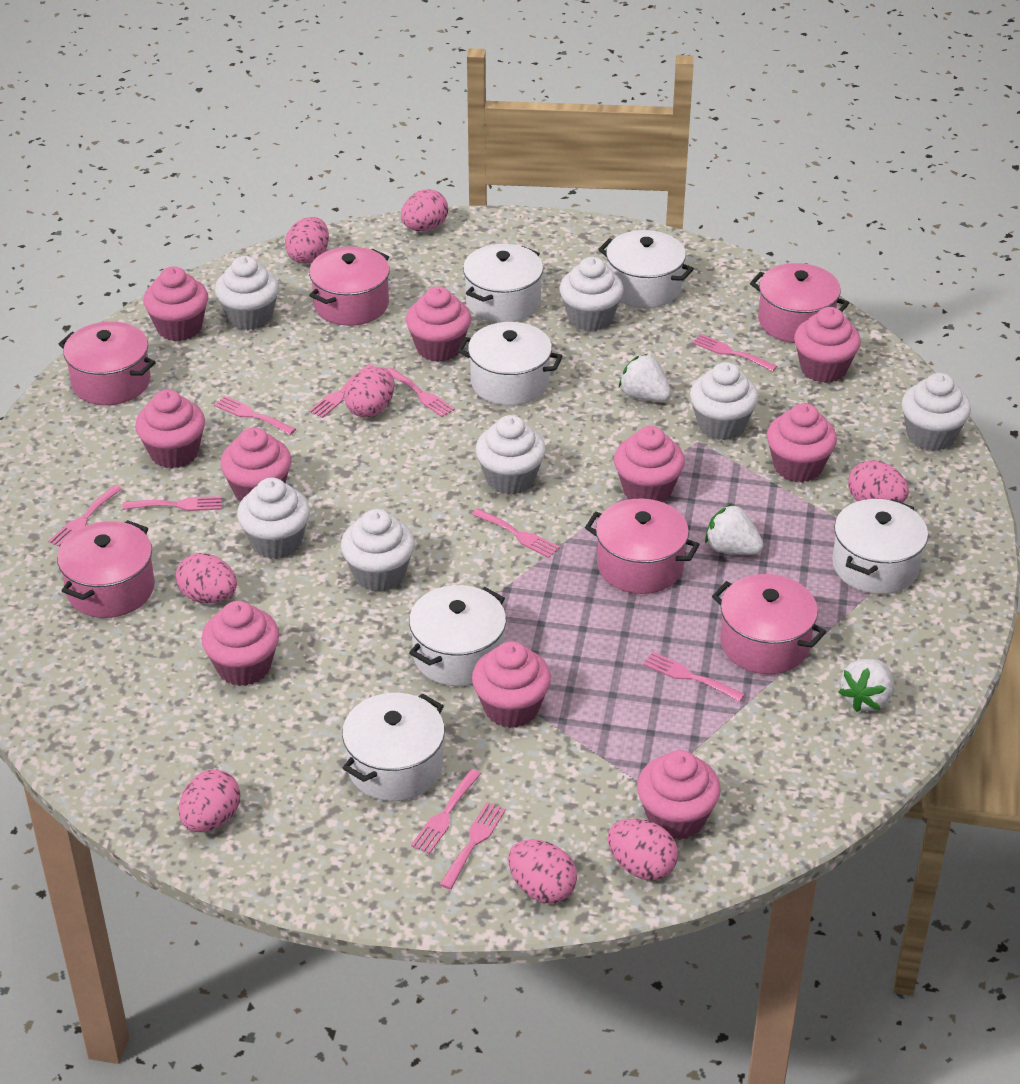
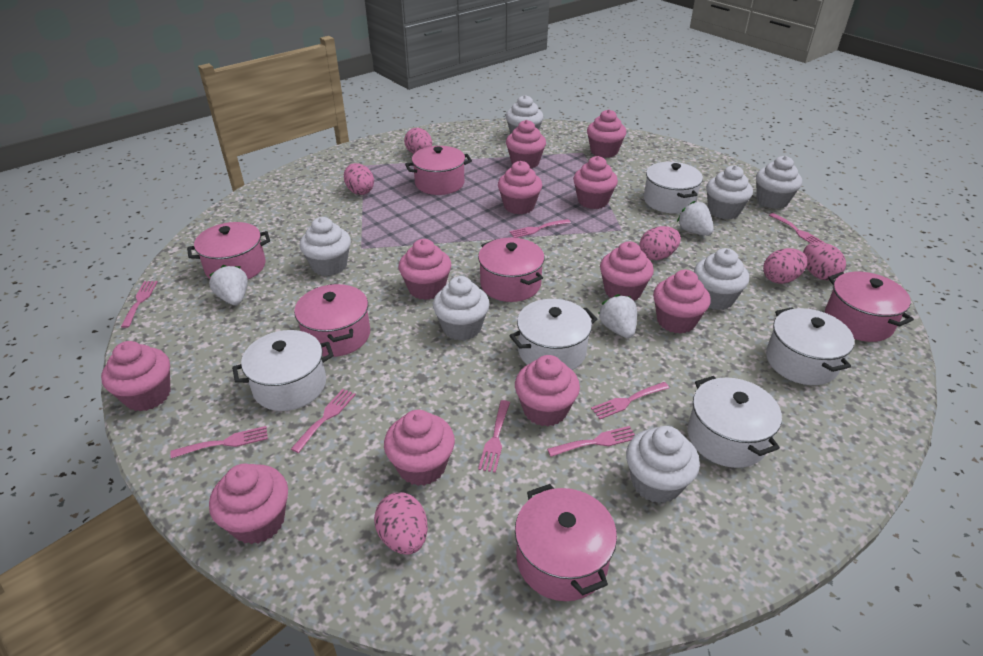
pink cupcake: [135,390,205,468] [143,266,208,341] [201,601,279,686] [220,427,291,502] [406,286,471,362] [472,641,551,728] [614,426,685,502] [637,750,721,840] [767,403,837,482] [794,307,861,383] = 10 -> [101,341,171,411] [209,464,288,544] [384,410,455,486] [399,239,451,300] [498,161,542,214] [506,120,546,169] [515,355,580,427] [573,156,618,209] [587,109,626,158] [600,241,654,300] [653,270,711,334] = 11
pink egg: [176,553,237,604] [179,769,240,832] [285,217,329,264] [344,367,395,418] [401,189,448,231] [508,839,577,904] [608,819,678,880] [848,460,909,503] = 8 -> [344,163,374,195] [374,492,428,555] [404,128,432,154] [639,226,681,260] [763,248,808,284] [803,242,846,280] = 6
pink fork: [49,485,122,547] [123,496,222,511] [214,396,296,435] [309,364,375,418] [387,367,455,417] [411,769,481,854] [439,802,506,889] [472,508,560,558] [643,652,745,702] [692,334,777,372] = 10 -> [121,281,158,328] [170,426,268,458] [291,389,356,453] [478,400,510,473] [510,219,571,238] [547,426,635,457] [591,382,669,419] [769,213,825,243] = 8
white pot: [342,693,445,801] [409,585,506,686] [458,322,563,406] [463,244,543,323] [598,230,694,308] [832,499,928,594] = 6 -> [232,330,334,411] [509,299,597,370] [644,162,703,213] [688,376,782,468] [766,307,854,385] = 5

